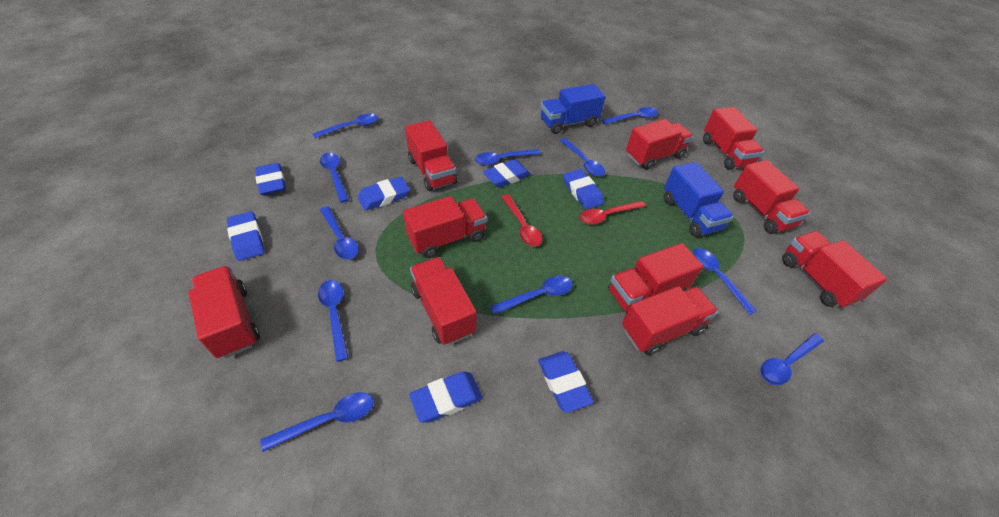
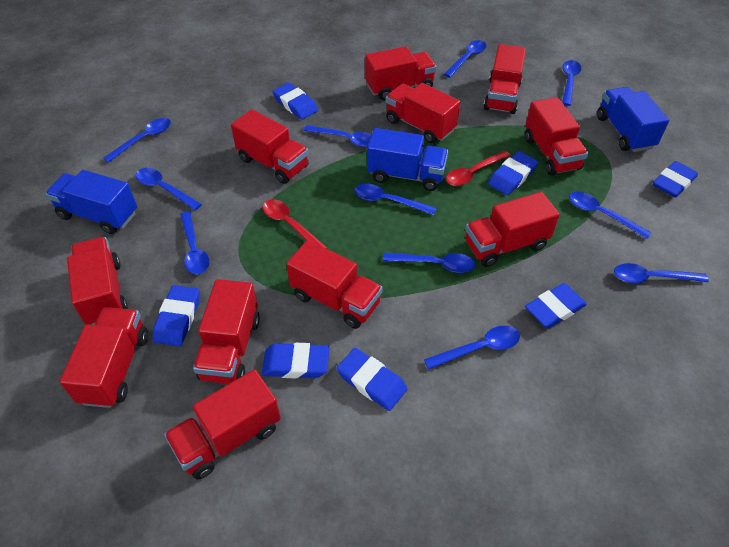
blue truck: [541,84,606,134] [664,162,733,237] = 2 -> [45,170,137,234] [367,128,448,191] [597,87,669,152] = 3
red truck: [188,266,260,358] [403,196,487,258] [405,120,457,191] [410,257,477,345] [608,243,703,314] [622,286,718,356] [626,119,693,170] [703,107,764,170] [733,160,810,234] [782,231,887,309] = 10 -> [60,307,148,408] [67,237,128,325] [164,370,281,479] [193,279,260,384] [231,109,309,184] [286,240,383,329] [365,46,437,100] [386,83,460,143] [465,192,560,267] [483,44,526,114] [525,97,588,175] = 11

